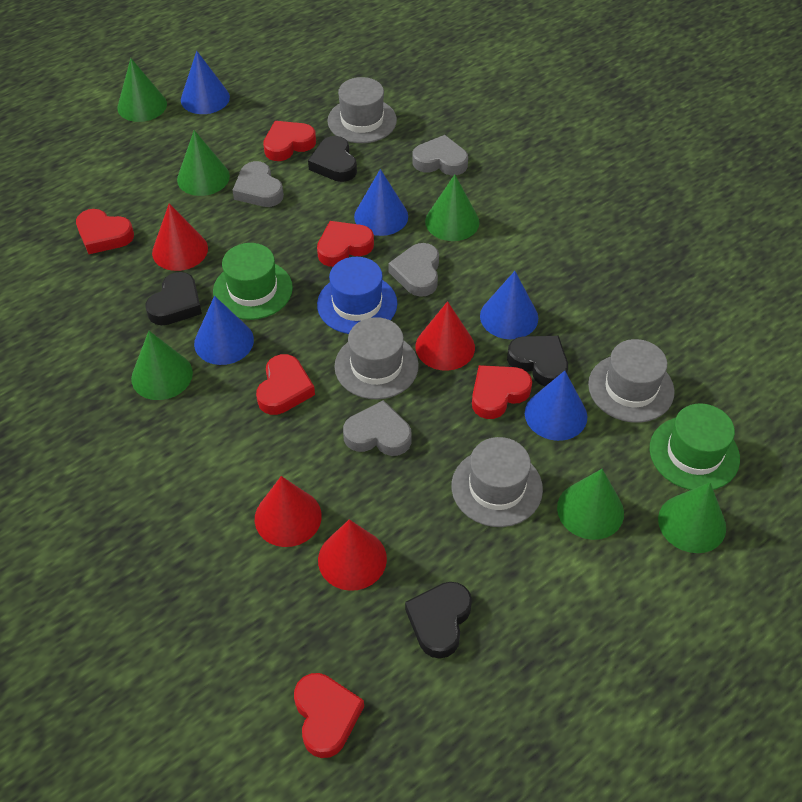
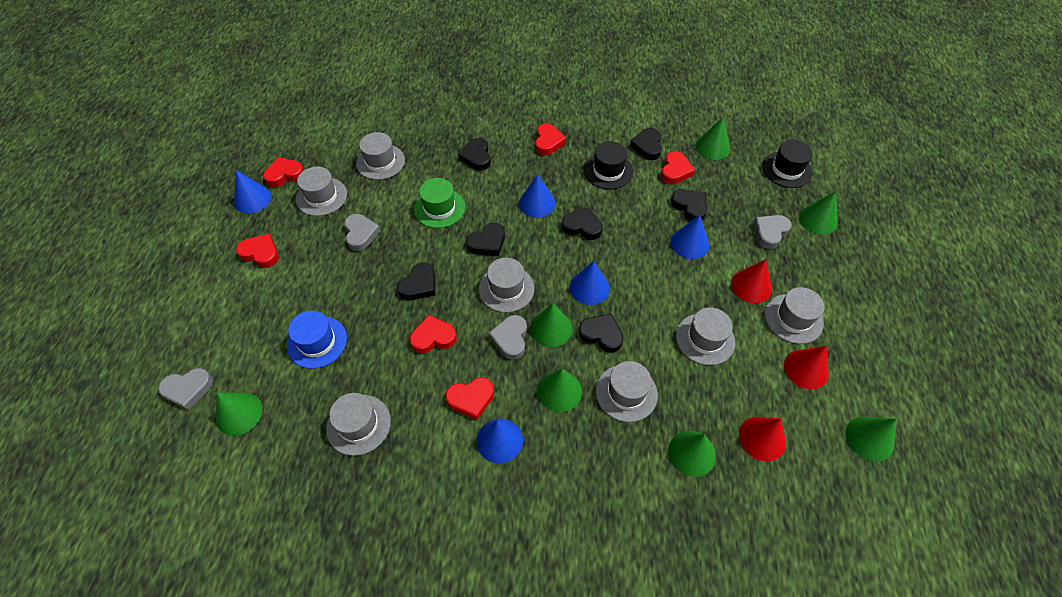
black hat: none = 0 -> [584,141,633,189] [762,140,813,188] = 2
black heart: [145,272,202,325] [308,136,357,182] [405,582,472,658] [507,336,568,386] = 4 -> [397,263,435,300] [458,138,491,171] [466,223,505,256] [562,207,603,240] [579,314,624,353] [630,128,662,160] [671,189,707,221] = 7
green cone: [117,58,167,122] [131,331,193,400] [177,130,230,196] [425,175,479,241] [557,469,624,540] [658,482,726,553] = 6 -> [216,393,263,436] [531,303,573,347] [538,369,582,412] [668,431,716,477] [696,117,730,160] [799,191,838,235] [846,417,896,462] = 7
green hat: [213,243,293,320] [650,404,740,490] = 2 -> [414,178,465,228] = 1
grey hat: [327,77,397,143] [334,317,419,399] [452,437,543,527] [588,339,675,423] = 4 -> [296,167,347,216] [326,393,391,456] [356,132,405,180] [479,258,535,313] [596,361,658,422] [676,307,735,365] [765,287,824,344] = 7
red cone: [152,203,208,271] [255,476,322,547] [318,519,387,591] [415,301,475,371] = 4 -> [731,259,772,303] [739,417,786,461] [784,346,829,389] = 3

